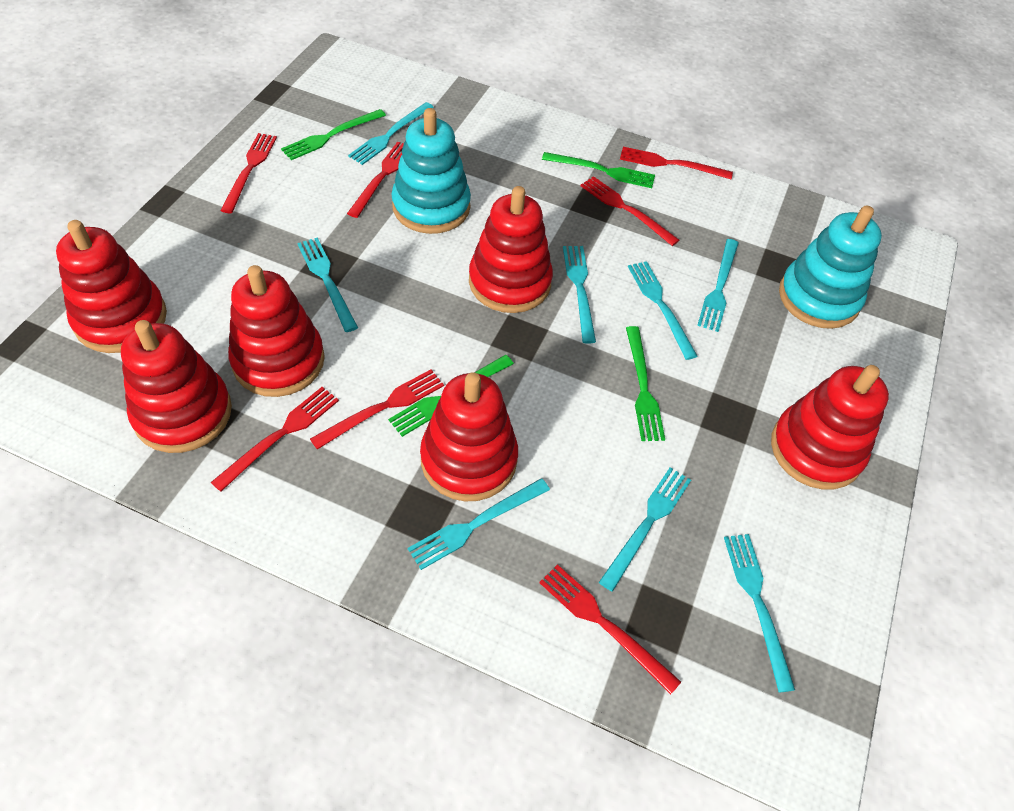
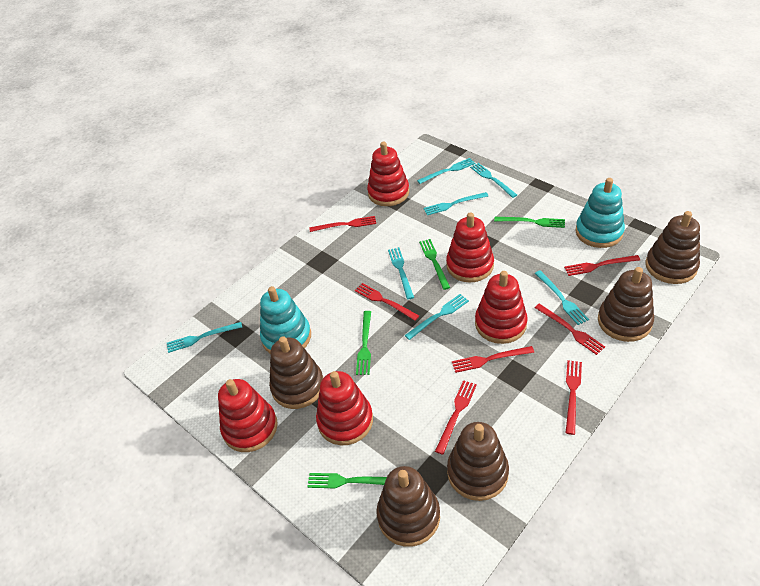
brown stacking toy: none = 0 -> [269,336,323,409] [376,466,440,547] [447,422,509,501] [598,267,654,342] [646,211,700,284] = 5
red stacking toy: [56,220,167,353] [121,320,232,453] [228,265,325,397] [420,372,518,501] [469,186,553,313] [771,365,889,489] = 6 -> [218,379,278,452] [316,371,373,445] [367,142,409,206] [446,212,494,282] [475,271,528,344] = 5
turquoise fork: [297,238,358,332] [348,102,434,165] [408,478,550,570] [563,246,596,344] [599,468,691,592] [628,261,698,360] [697,239,739,332] [724,534,795,693] = 8 -> [167,322,242,353] [388,247,414,299] [404,294,469,340] [417,158,475,184] [423,192,488,215] [470,163,517,198] [535,270,589,325] = 7

